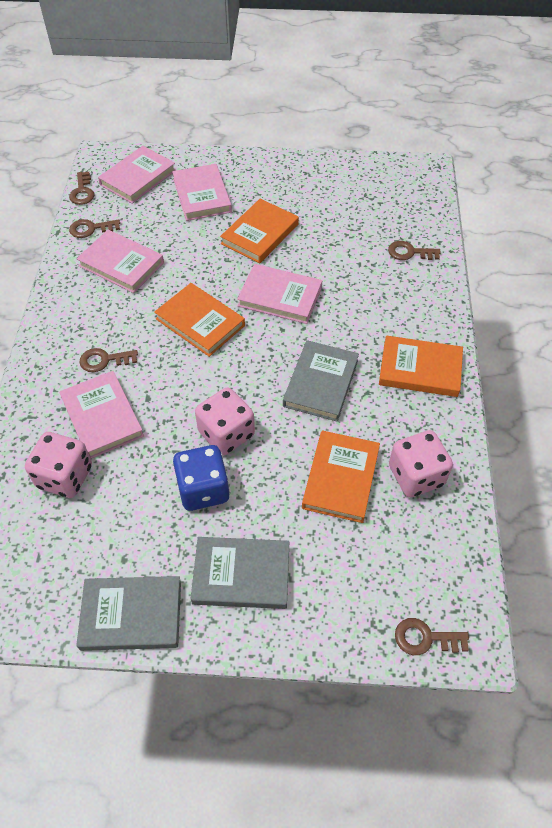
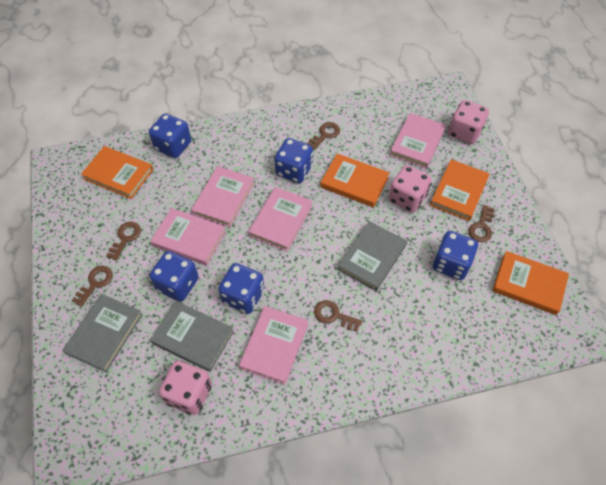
blue dice: [173,445,230,511] = 1 -> [149,114,191,158] [150,251,199,301] [218,263,265,314] [275,138,313,183] [433,231,478,280] = 5

